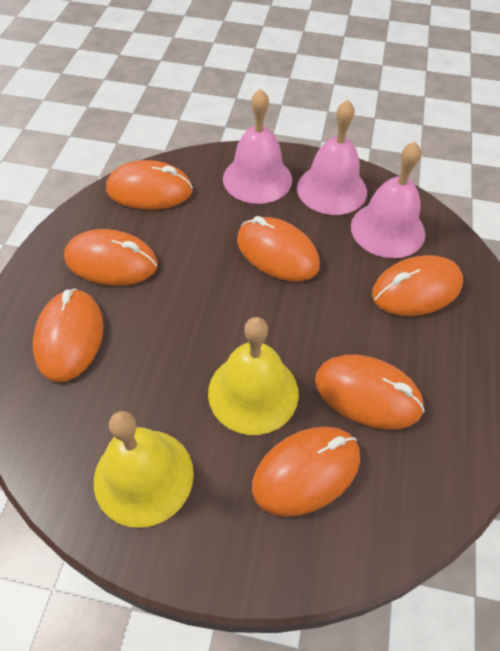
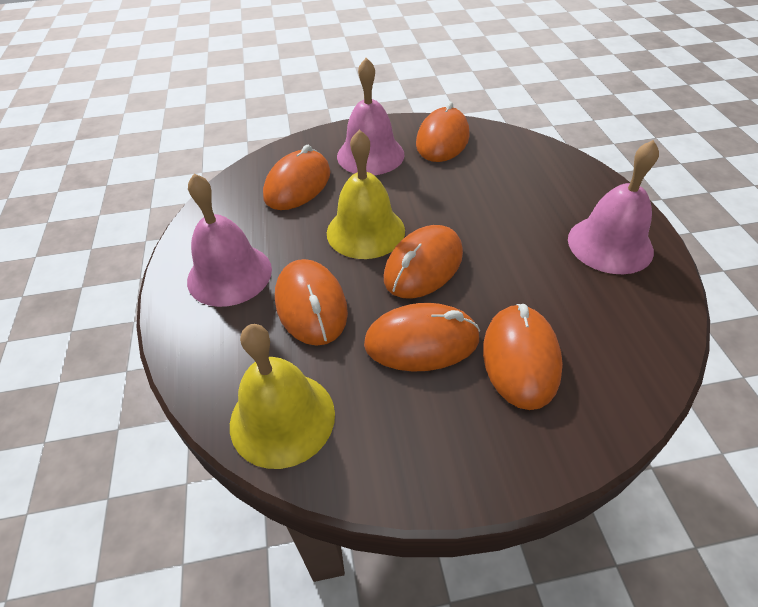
orange mouse: [33,288,104,382] [64,229,158,286] [106,160,193,210] [237,216,320,281] [252,427,360,517] [315,355,425,429] [372,255,463,316] = 7 -> [263,145,331,210] [275,259,348,346] [364,303,480,372] [384,225,463,299] [416,101,470,162] [483,304,563,410] = 6

